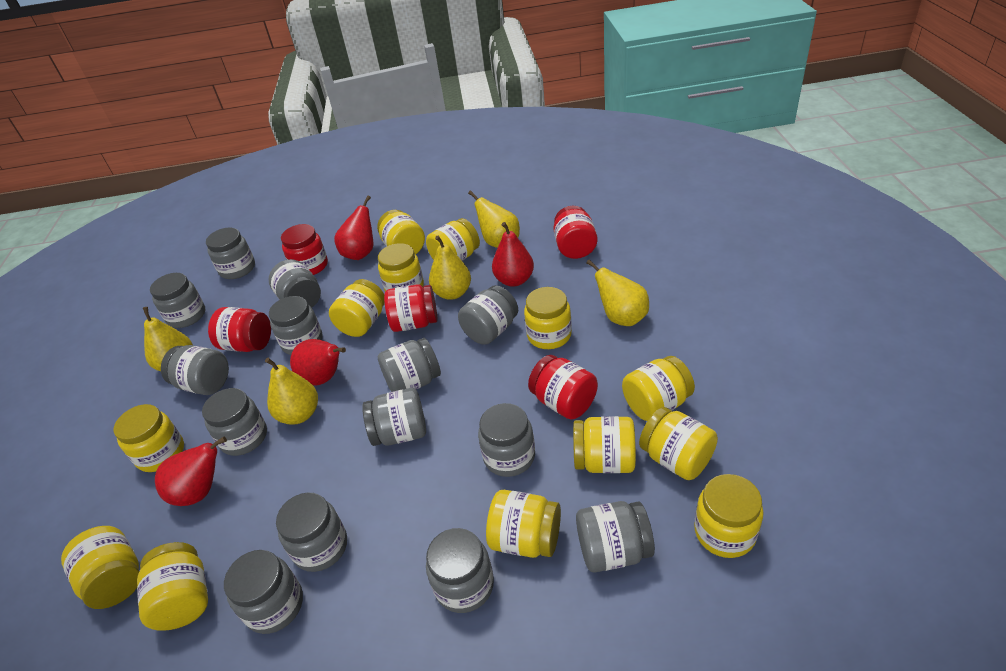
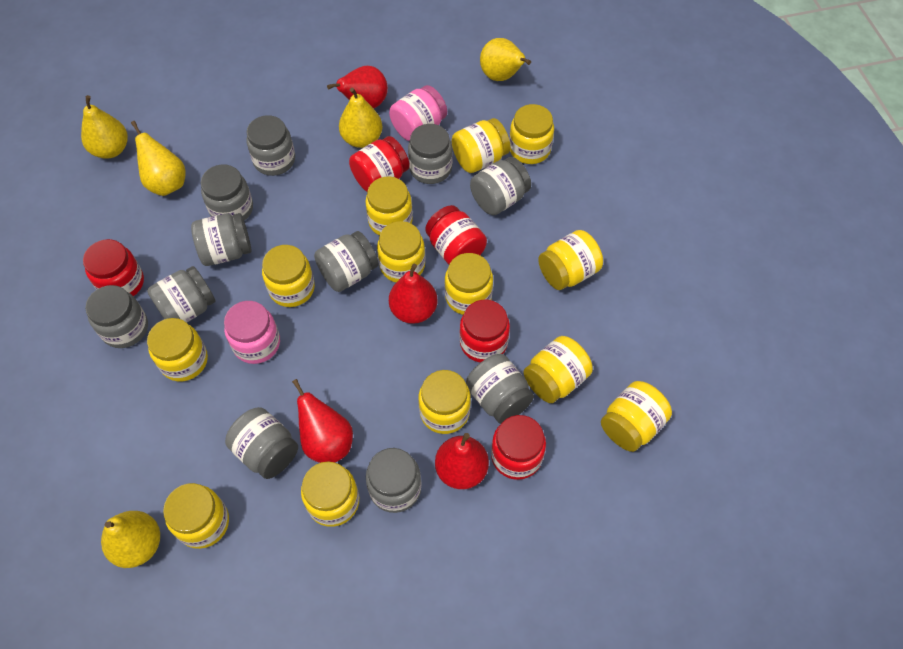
grey jar: [150,273,205,328] [161,345,229,395] [202,388,267,456] [206,227,255,279] [224,550,303,634] [269,259,321,308] [269,296,323,355] [276,493,347,572] [362,388,426,446] [378,338,441,392] [426,528,494,613] [458,285,518,345] [478,403,535,477] [576,501,655,573] = 14 -> [85,285,148,348] [147,266,215,323] [191,213,252,266] [201,164,253,221] [225,407,298,479] [246,115,295,176] [314,231,379,292] [366,448,422,513] [408,124,452,184] [466,354,534,424] [470,157,531,215] = 11
pink jar: none = 0 -> [224,301,280,364] [389,85,447,141] = 2

